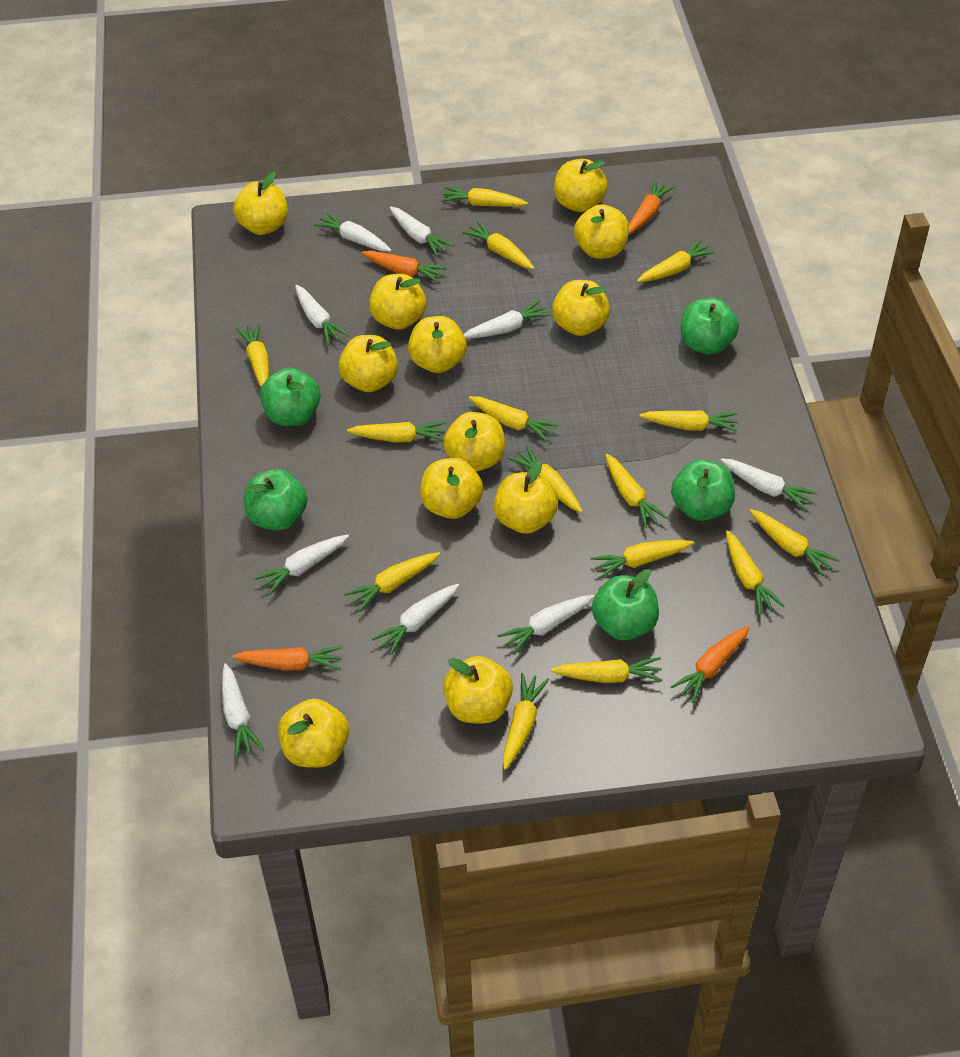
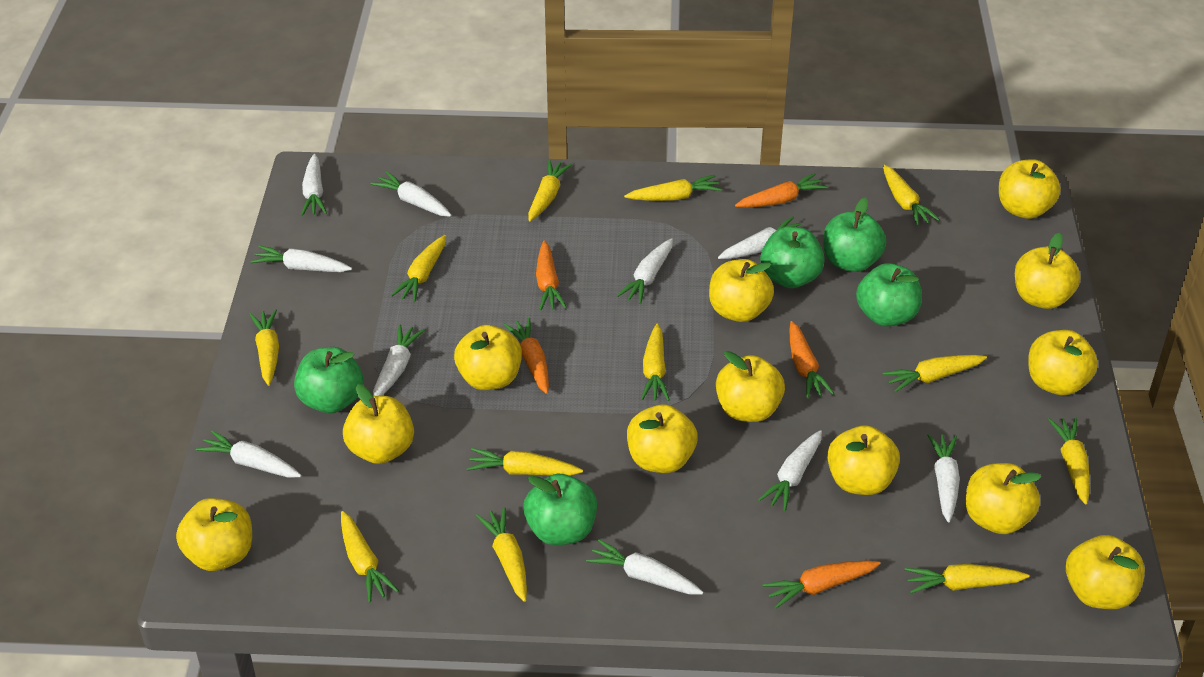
orange carrot: [232,646,343,670] [361,251,447,283] [629,180,675,234] [670,626,750,703] = 4 -> [504,318,549,394] [536,240,567,311] [735,173,827,208] [762,560,881,609] [789,321,834,398] = 5
white carrot: [222,663,264,759] [254,535,349,596] [295,285,349,345] [314,212,391,252] [372,584,459,655] [389,206,454,256] [464,300,551,338] [498,595,594,655] [721,459,817,510] = 9 -> [196,430,301,478] [251,245,352,272] [301,154,327,216] [370,171,452,217] [373,324,425,396] [586,539,703,594] [617,238,673,304] [718,217,808,259] [758,430,822,512] [927,434,960,522] = 10
yellow carrot: [236,323,269,387] [344,552,440,612] [347,422,446,442] [441,187,528,207] [463,221,535,269] [469,396,559,442] [503,673,549,770] [508,446,583,513] [551,657,663,683] [591,540,694,579] [606,454,668,528] [637,240,716,282] [639,410,738,432] [726,531,784,614] [749,509,839,576] = 15 -> [249,309,279,386] [341,511,399,603] [390,235,446,302] [467,448,583,476] [476,507,527,602] [528,160,572,221] [624,175,722,201] [641,324,670,401] [883,165,940,226] [883,355,987,393] [905,564,1030,594] [1048,418,1090,505] = 12

